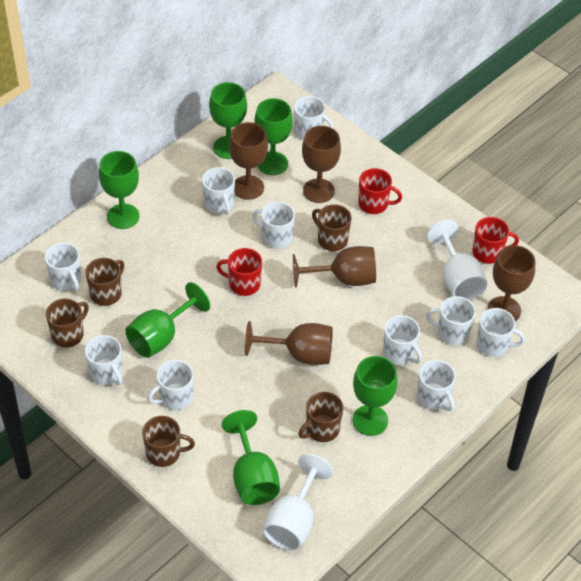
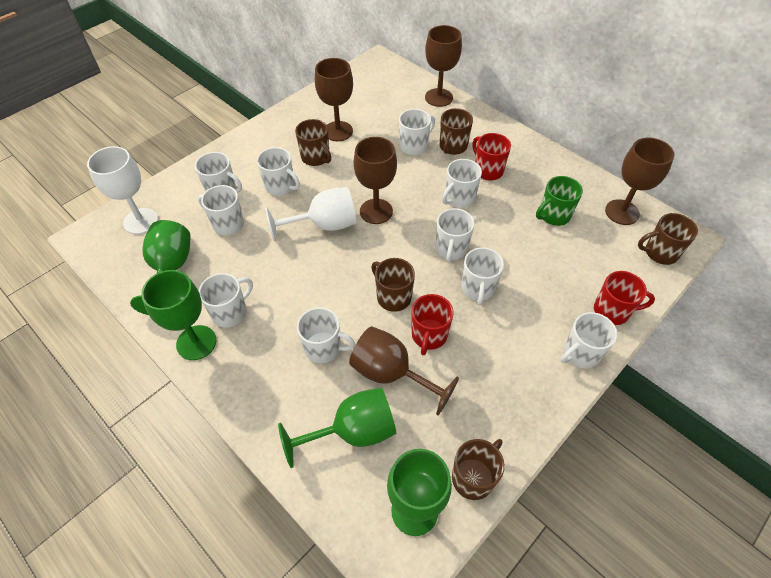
green goblet: [99,151,139,229] [125,282,210,358] [209,82,247,159] [222,410,280,505] [254,98,293,175] [352,356,398,436] = 6 -> [130,220,190,315] [141,270,216,360] [278,388,396,468] [387,449,452,536] = 4
green mug: none = 0 -> [536,176,583,226] = 1

